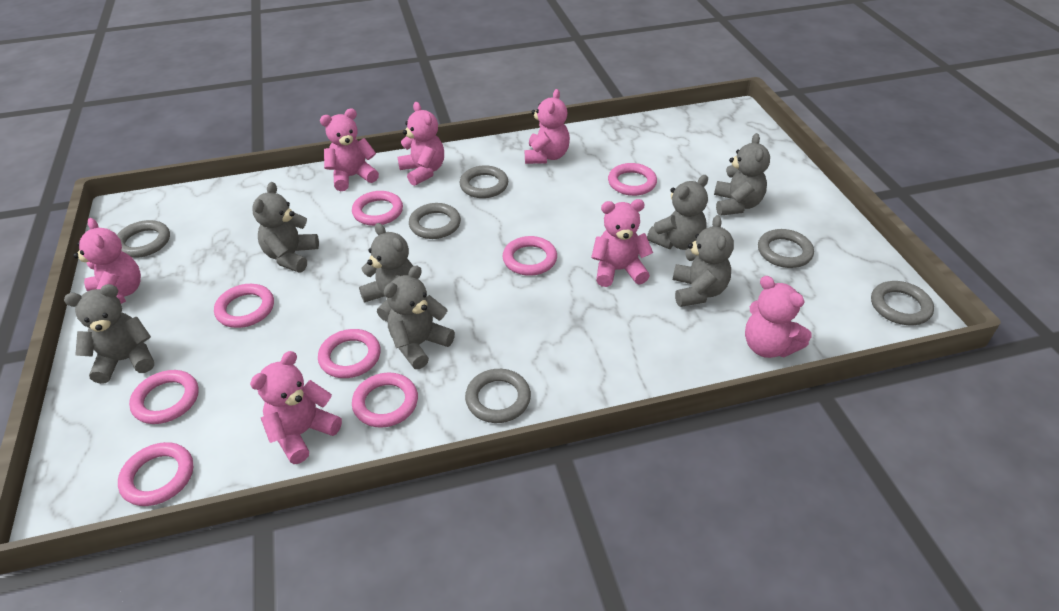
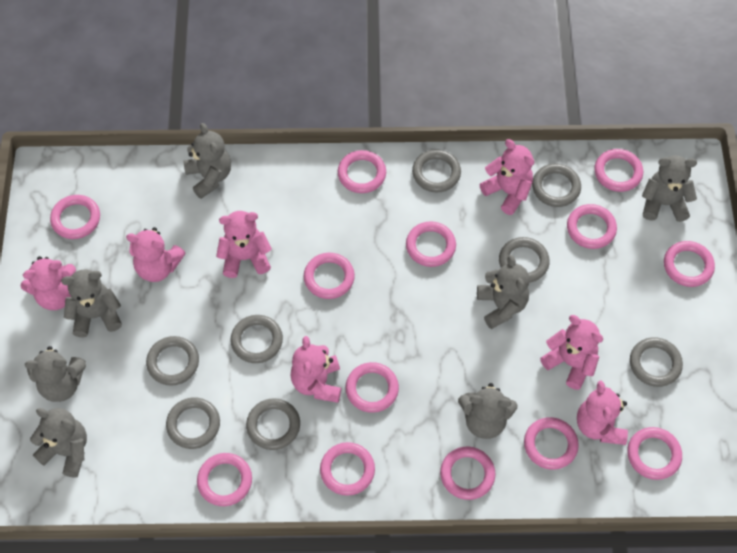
grey ring: [117,220,170,258] [409,203,461,239] [460,165,508,198] [465,369,531,423] [758,229,814,268] [871,281,934,325] = 6 -> [146,336,199,386] [166,397,220,449] [230,315,283,363] [246,398,300,450] [412,149,461,192] [499,237,550,283] [532,164,581,207] [630,337,683,387] = 8
pink ring: [118,442,193,506] [129,370,199,424] [214,284,274,328] [318,329,381,378] [352,191,403,226] [352,373,418,428] [503,236,557,276] [608,163,657,196] = 8 -> [50,195,100,239] [197,453,252,506] [304,253,355,299] [320,442,375,496] [338,150,386,193] [345,362,399,413] [406,221,456,267] [440,447,495,500] [524,417,579,470] [567,204,617,249] [594,149,643,192] [627,427,682,480] [664,241,715,287] = 13

